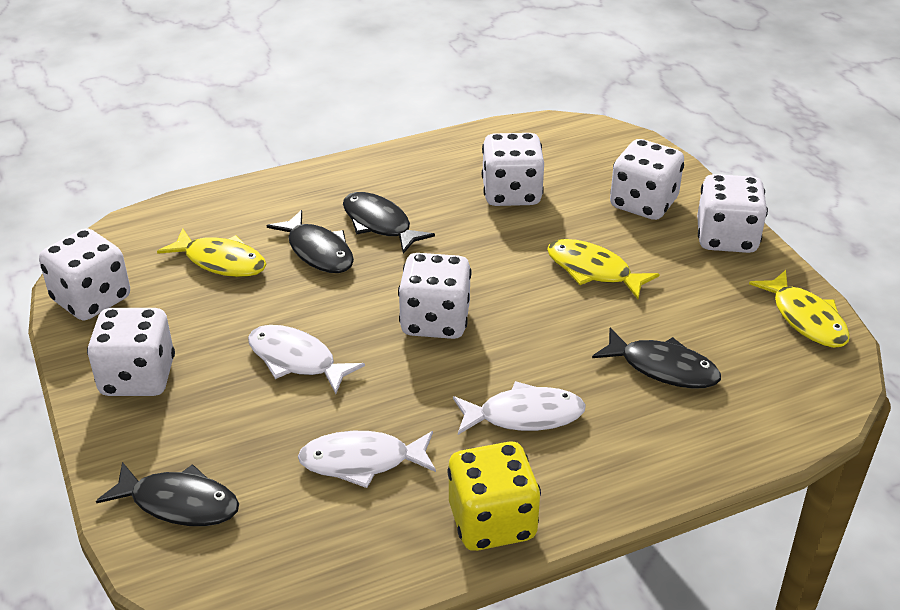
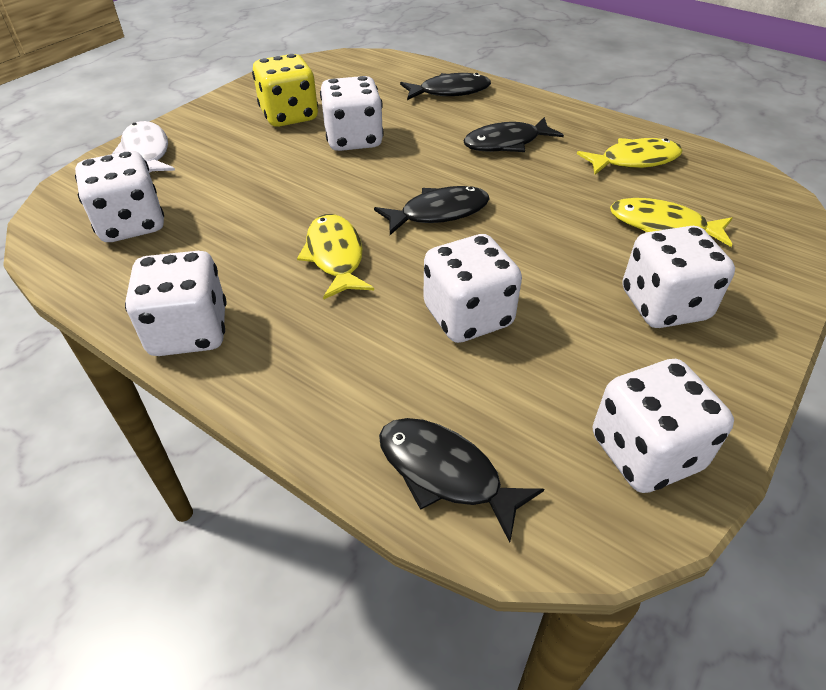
white fish: [248,325,365,394] [298,431,436,488] [453,381,586,435] = 3 -> [112,121,175,173] = 1

